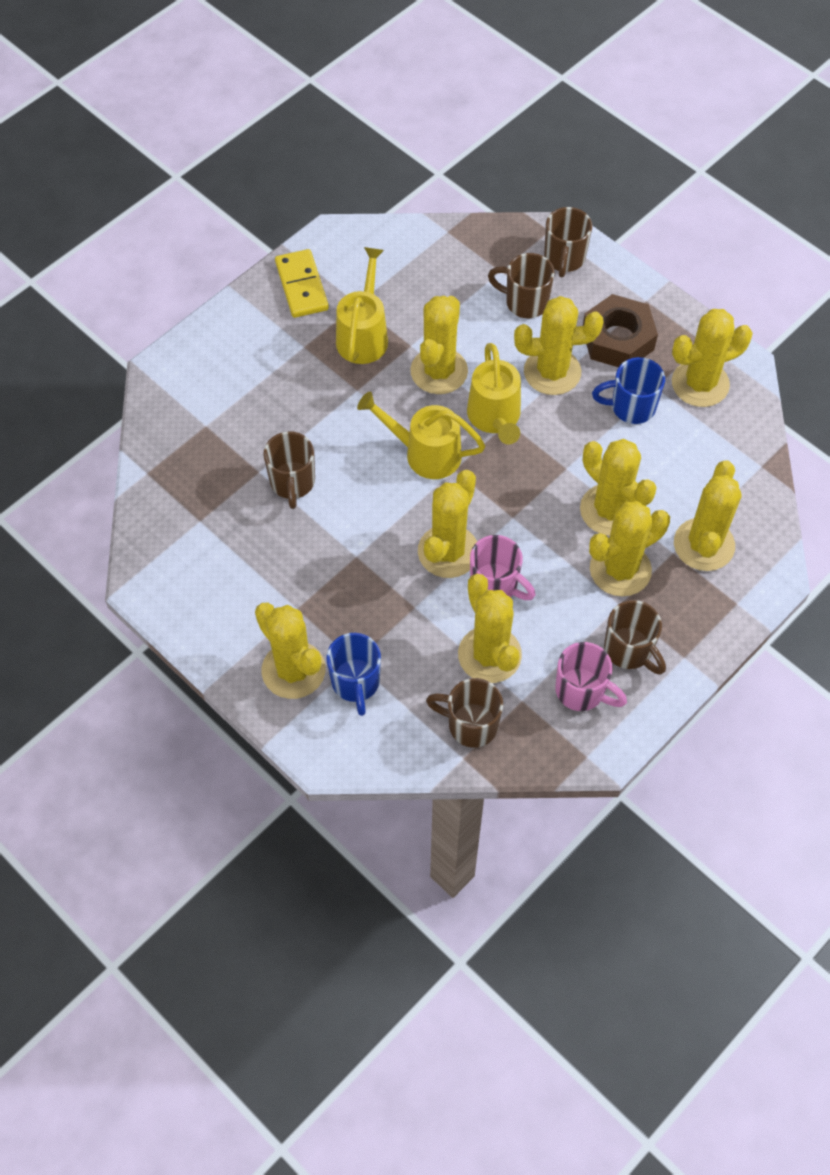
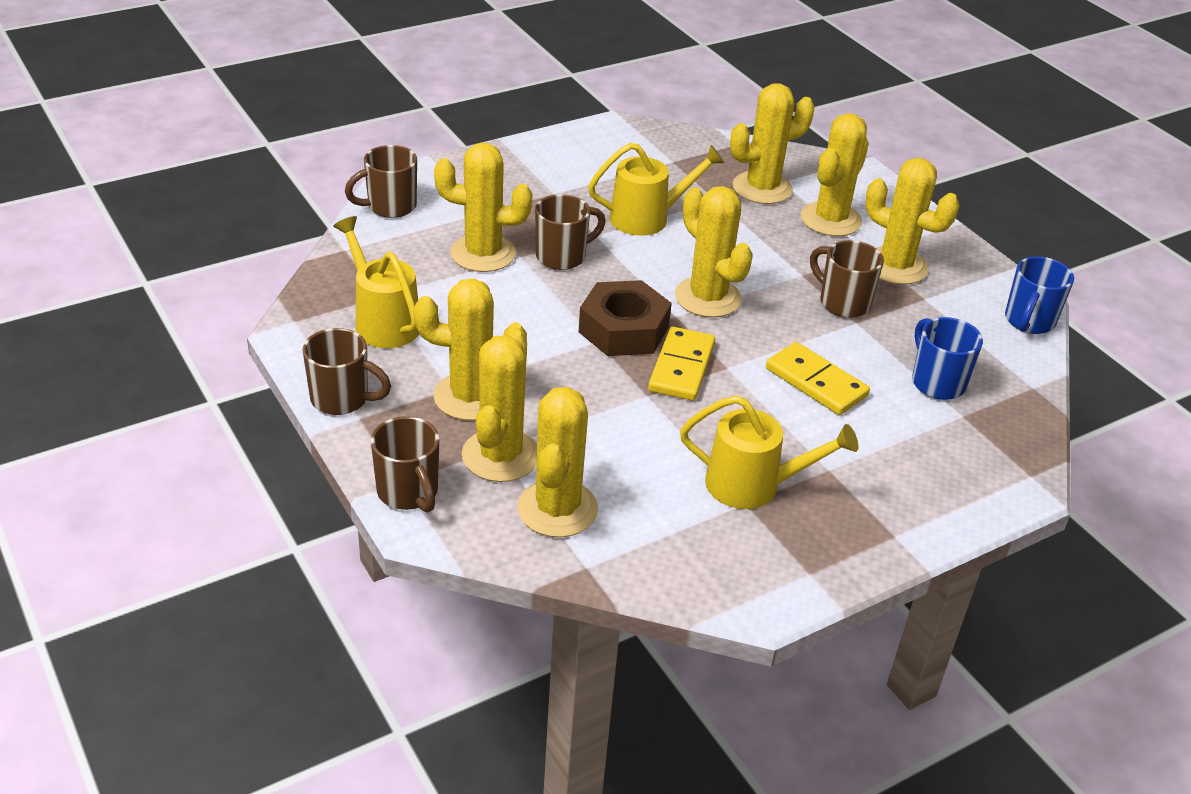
pink mug: [470,535,535,600] [555,642,627,711] = 2 -> none = 0
yellow cactus: [255,603,325,699] [410,296,468,394] [418,470,477,578] [458,574,522,683] [514,296,603,395] [580,439,657,536] [589,501,670,597] [672,309,753,407] [674,460,741,571] = 9 -> [414,278,527,421] [434,143,533,272] [462,330,537,482] [517,387,598,537] [675,186,753,317] [730,83,815,204] [801,113,869,236] [865,158,960,285] = 8
yellow domino: [275,249,329,318] = 1 -> [648,327,715,401] [766,342,870,415] = 2

